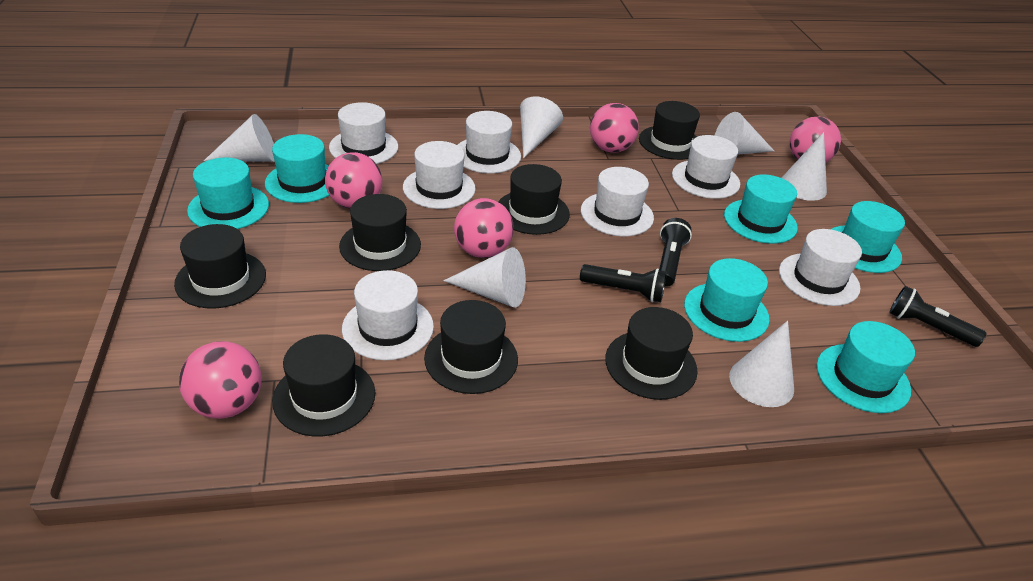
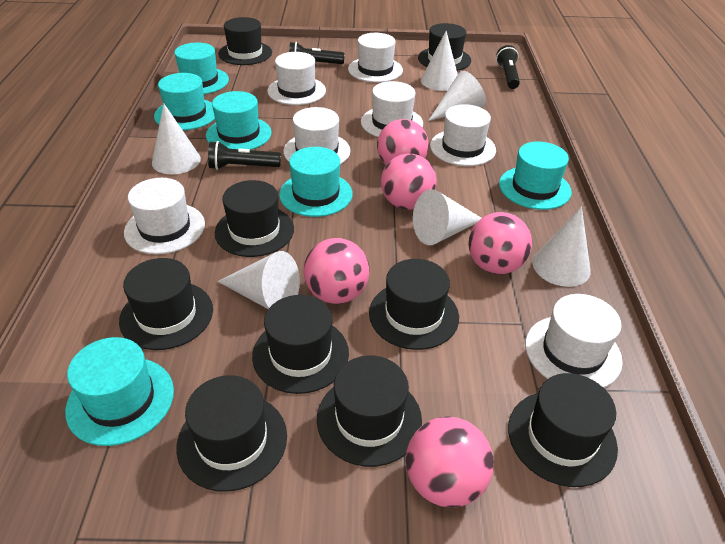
black hat: [174,224,266,308] [272,334,375,436] [339,194,421,271] [424,300,518,394] [498,164,570,235] [605,307,698,400] [639,101,700,160] = 7 -> [119,258,213,350] [176,375,287,492] [215,180,294,257] [218,17,272,65] [252,295,349,394] [317,356,422,467] [369,259,459,350] [418,23,471,71] [508,373,618,487] = 9

